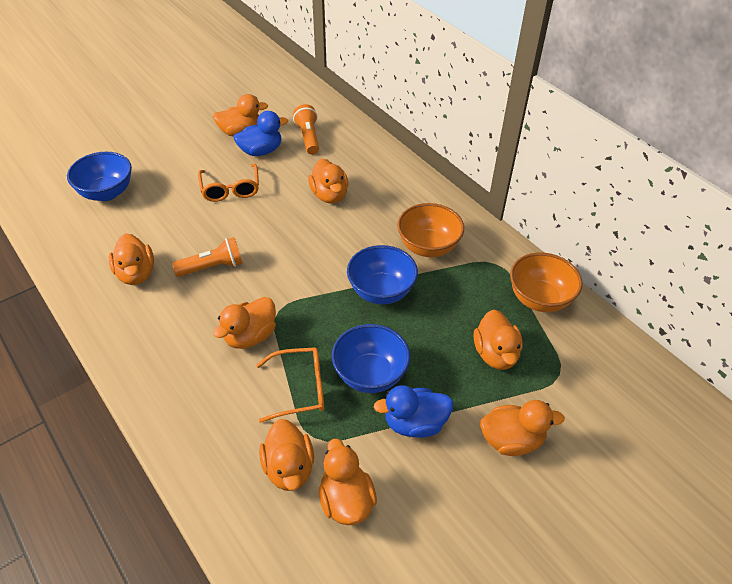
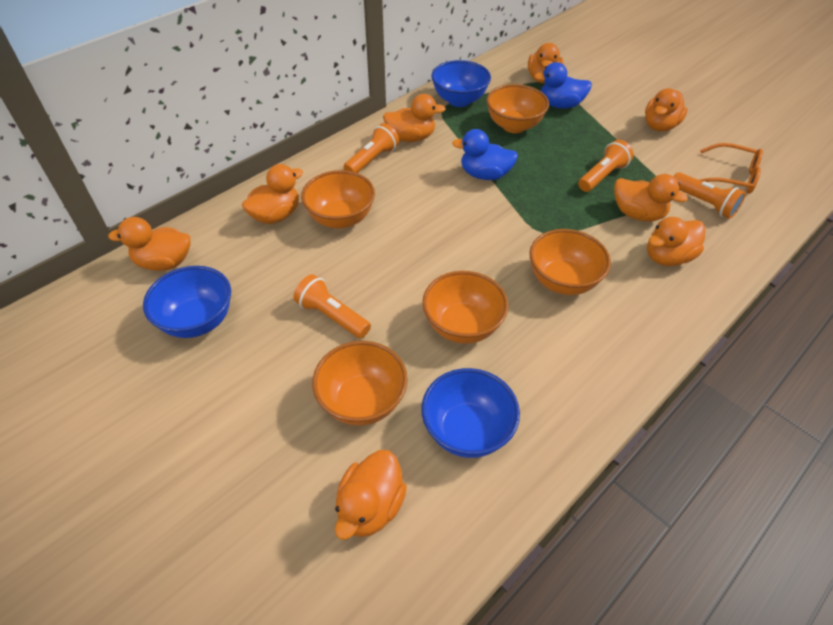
orange bowl: [397,203,464,257] [510,253,582,312] = 2 -> [301,170,375,228] [312,341,408,426] [422,271,508,344] [486,84,549,133] [529,229,611,295] = 5
orange flashlight: [172,237,242,277] [293,104,319,155] = 2 -> [294,274,371,338] [344,123,399,173] [578,140,634,192] [673,172,746,219] = 4
orange glasses: [198,164,259,202] [256,347,324,423] = 2 -> [700,143,763,194] = 1

